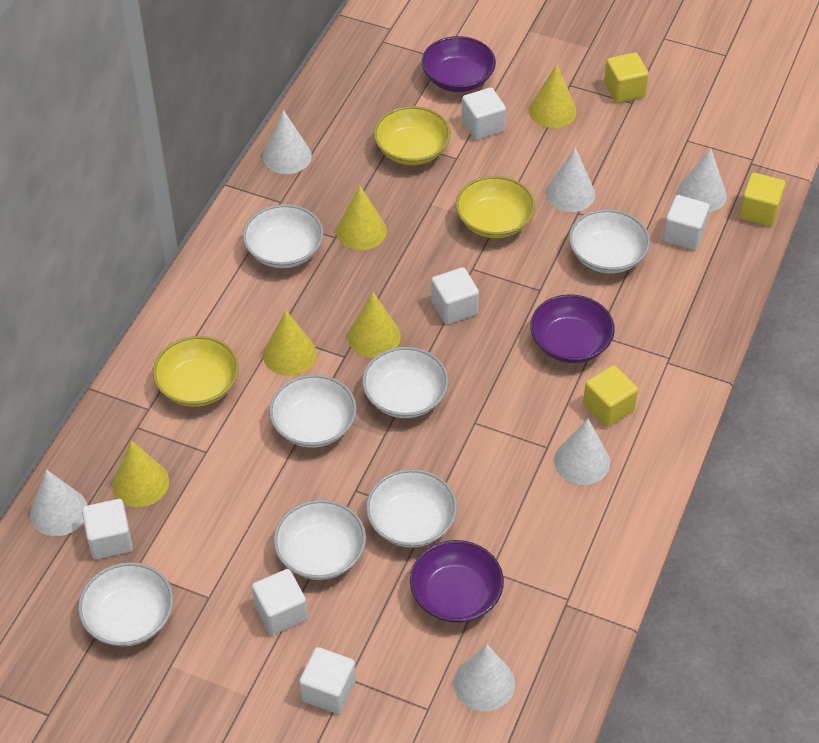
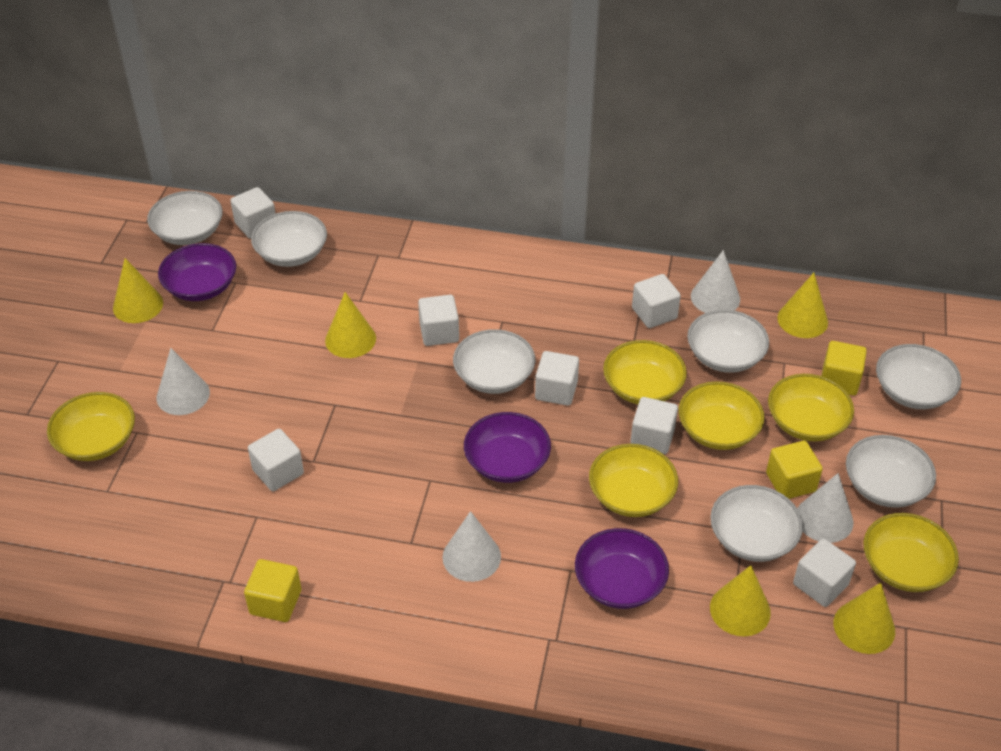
white cone: [30,470,88,536] [263,110,312,174] [454,645,515,711] [546,148,595,212] [554,419,610,485] [677,148,727,212] = 6 -> [157,348,210,415] [442,511,501,582] [691,250,740,313] [797,473,853,543] = 4
white cube: [82,499,133,559] [252,569,308,635] [299,647,356,714] [431,267,479,324] [462,87,506,140] [663,195,710,250] = 6 -> [230,187,276,239] [248,429,304,491] [418,295,459,346] [535,351,579,406] [630,397,678,454] [632,274,681,328] [793,539,856,607] = 7
yellow bowl: [153,336,239,407] [374,106,451,165] [456,176,535,238] = 3 -> [47,392,135,461] [589,444,678,517] [603,340,687,404] [678,381,764,450] [768,374,854,441] [863,513,959,592] = 6

